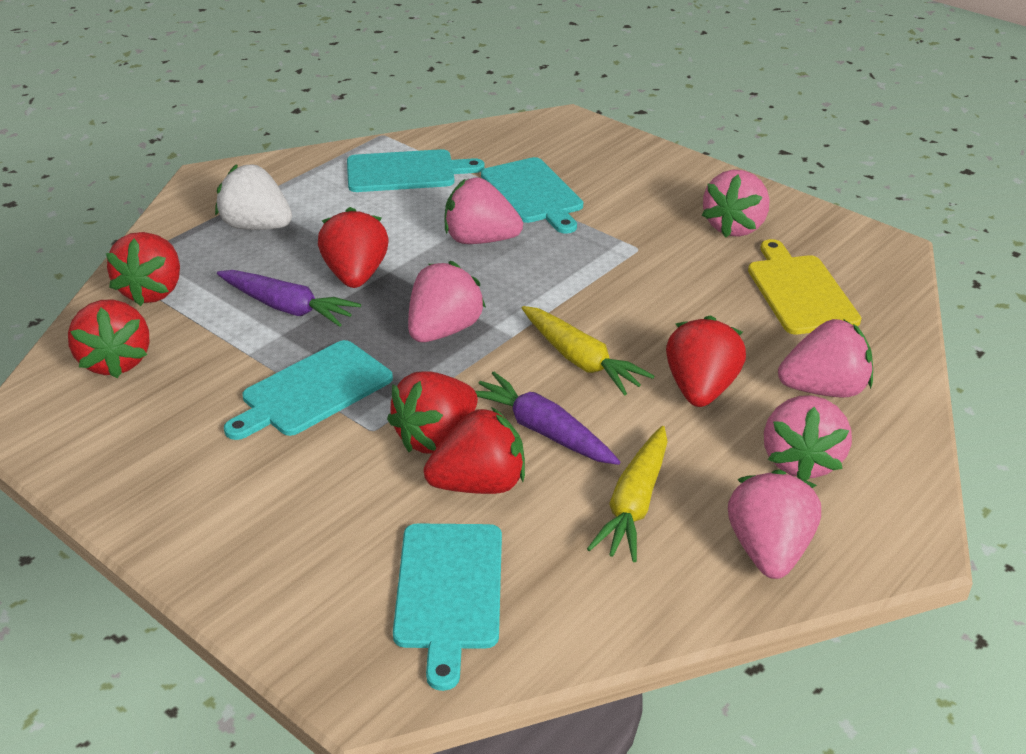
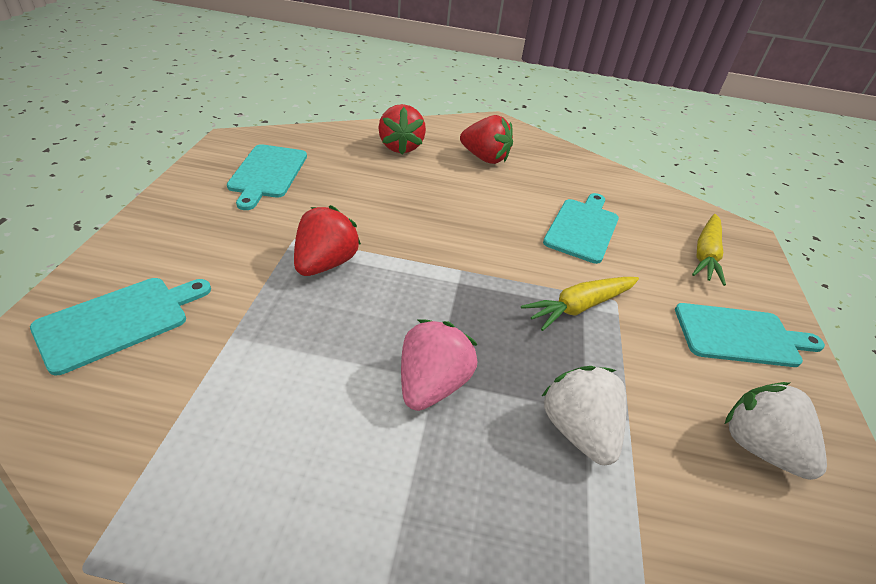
pink strawberry: [408,261,486,342] [444,178,523,244] [702,170,770,238] [728,469,821,579] [764,395,852,480] [778,319,873,398] = 6 -> [401,319,478,411] = 1
purple carrot: [217,270,361,327] [475,372,620,465] = 2 -> none = 0
red strawberry: [68,300,150,378] [106,232,180,306] [318,207,389,288] [387,371,478,454] [424,407,525,494] [666,315,746,407] = 6 -> [294,205,361,276] [378,104,426,154] [460,115,513,164] = 3
white strawberry: [215,164,292,230] = 1 -> [542,366,627,465] [724,382,827,480] = 2
yellow cutting board: [748,239,861,334] = 1 -> none = 0

